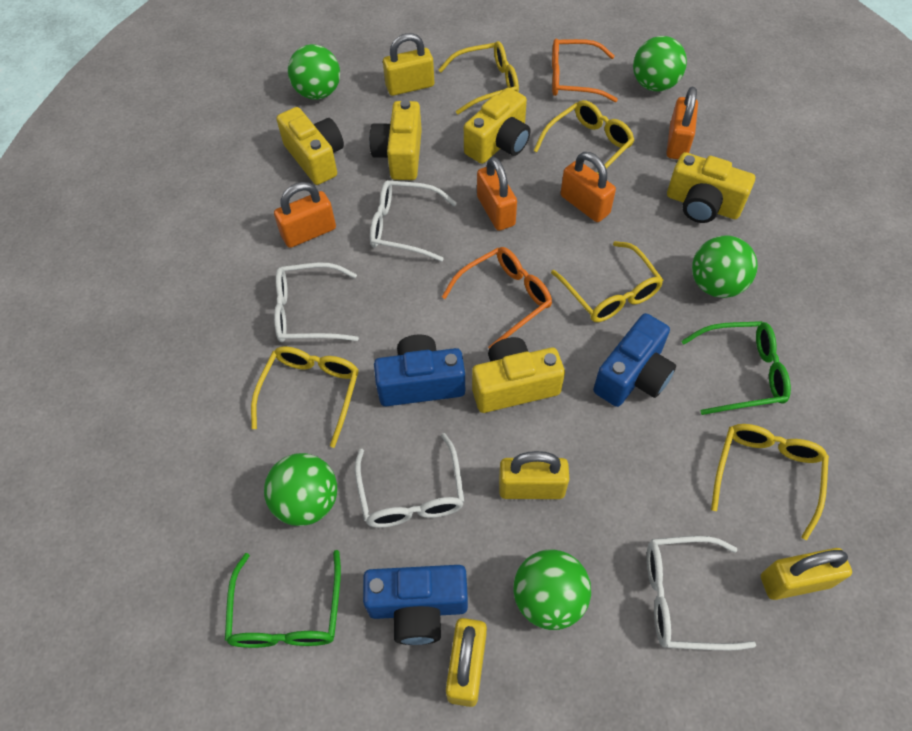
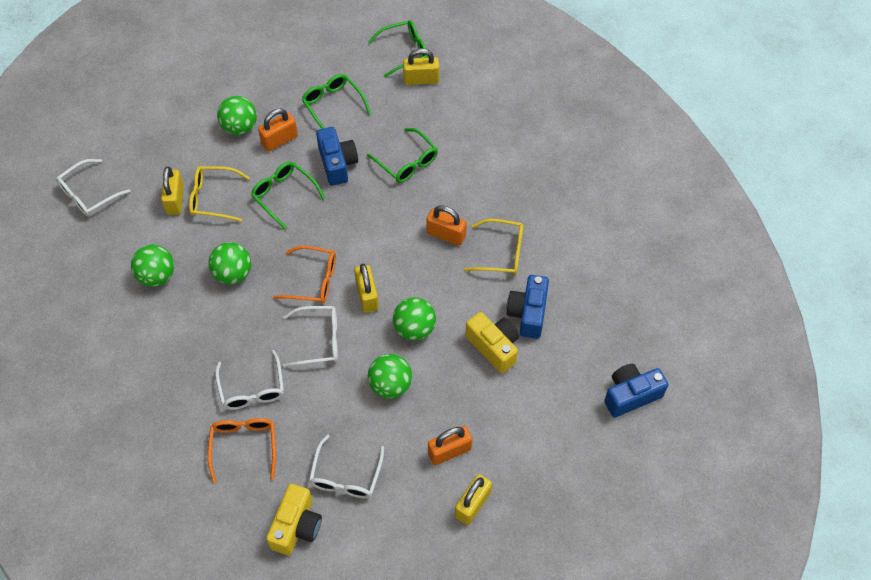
green glasses: [225,550,341,648] [681,321,791,415] = 2 -> [251,162,325,230] [301,74,371,129] [367,128,438,183] [368,20,428,77] = 4
orange padlock: [274,182,336,248] [477,157,517,231] [561,152,616,222] [667,87,698,159] = 4 -> [258,109,298,152] [426,205,467,246] [428,426,472,465] = 3
yellow camera: [276,107,344,185] [369,100,422,180] [464,88,531,164] [472,337,565,413] [667,152,755,223] = 5 -> [266,484,322,555] [466,312,519,373] = 2
yellow glasses: [251,346,359,448] [438,41,519,114] [533,100,634,174] [551,241,663,322] [711,424,829,540] = 5 -> [189,166,250,221] [465,219,523,274] = 2

